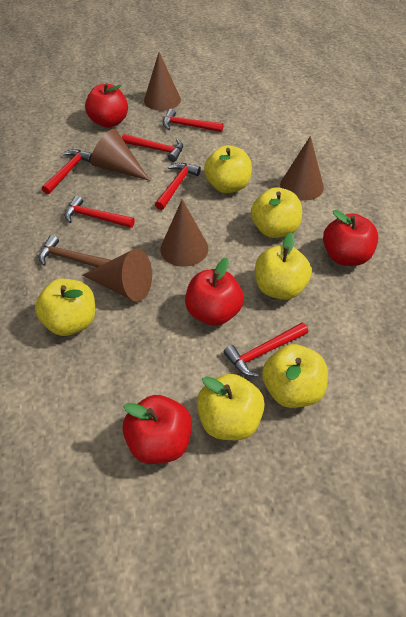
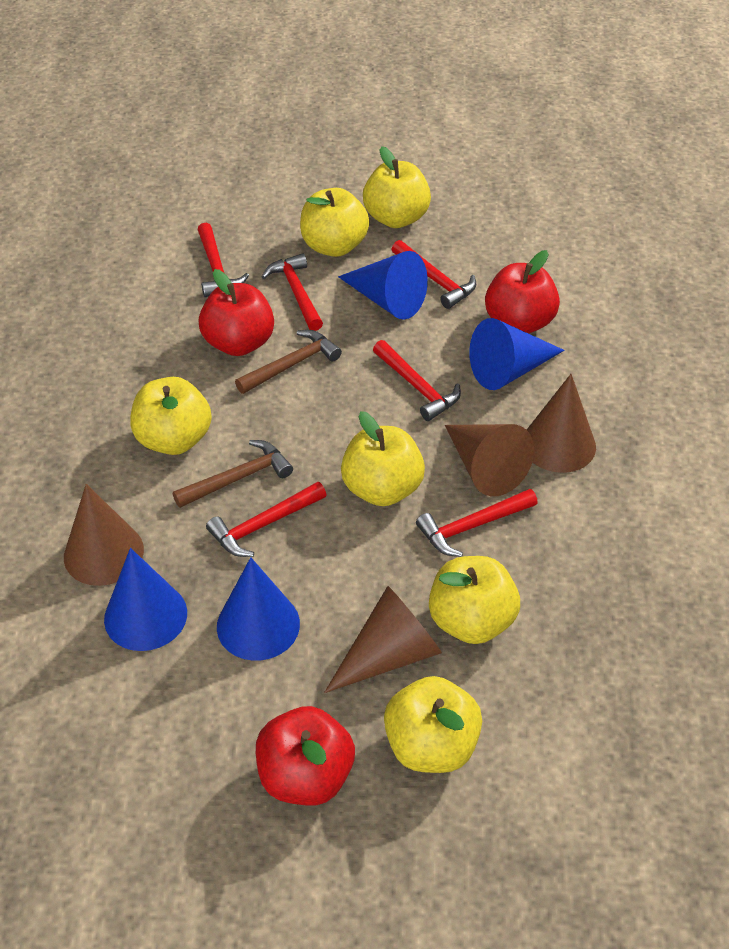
blue cone: none = 0 -> [104,548,187,651] [217,557,300,661] [338,251,428,320] [469,318,564,390] = 4
brown cone: [83,249,152,302] [90,129,150,181] [144,52,181,111] [161,199,208,267] [280,136,324,201] = 5 -> [64,484,144,586] [324,586,442,693] [445,424,534,496] [527,374,596,473] = 4
brown hammer: [38,235,111,267] = 1 -> [173,440,293,508] [235,330,342,394] = 2
red apple: [85,83,128,128] [122,395,192,464] [185,258,244,326] [323,210,378,266] = 4 -> [198,269,274,356] [256,706,355,806] [485,250,560,334] = 3

